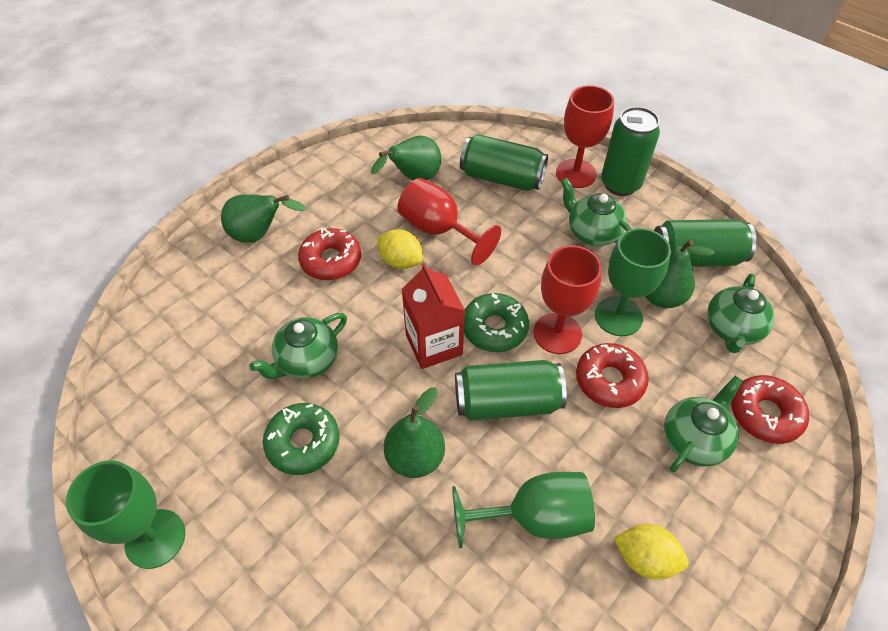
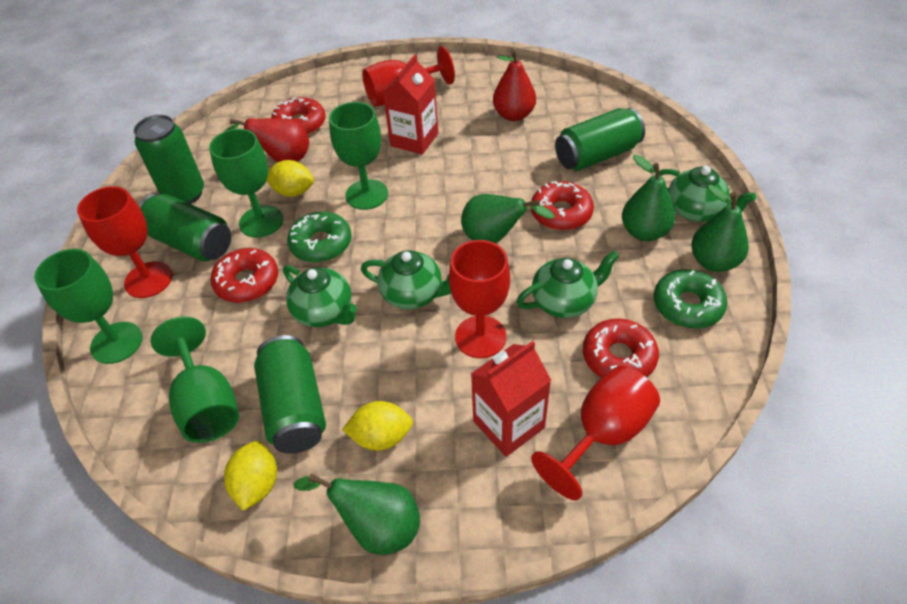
green goblet: [66,460,186,569] [452,472,595,548] [595,228,671,336] = 3 -> [34,249,143,364] [151,317,239,443] [209,129,283,238] [329,102,388,210] = 4
red carton: [402,263,465,369] = 1 -> [383,54,438,155] [471,341,551,457] = 2
red donut: [298,228,361,280] [576,343,649,408] [731,375,809,444] = 3 -> [210,248,278,303] [271,97,326,135] [531,181,594,230] [583,319,659,378] = 4
red goblet: [398,178,501,266] [533,245,602,354] [556,85,614,188] = 3 -> [77,186,173,298] [362,46,455,107] [449,240,510,358] [531,366,660,500] = 4
red pear: none = 0 -> [224,118,309,162] [493,50,536,121] = 2
yellow lemon: [377,229,423,269] [614,524,689,580] = 2 -> [224,441,277,511] [267,160,314,197] [342,401,413,451] = 3

